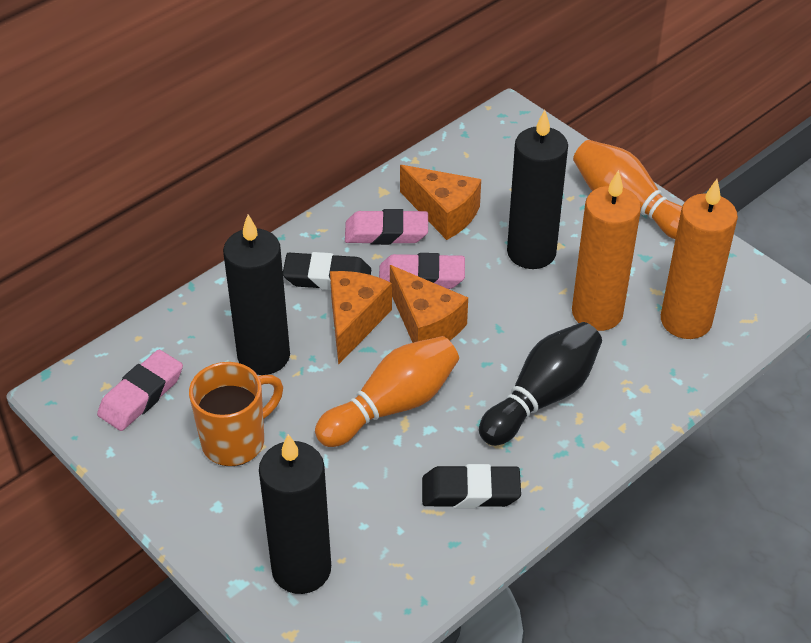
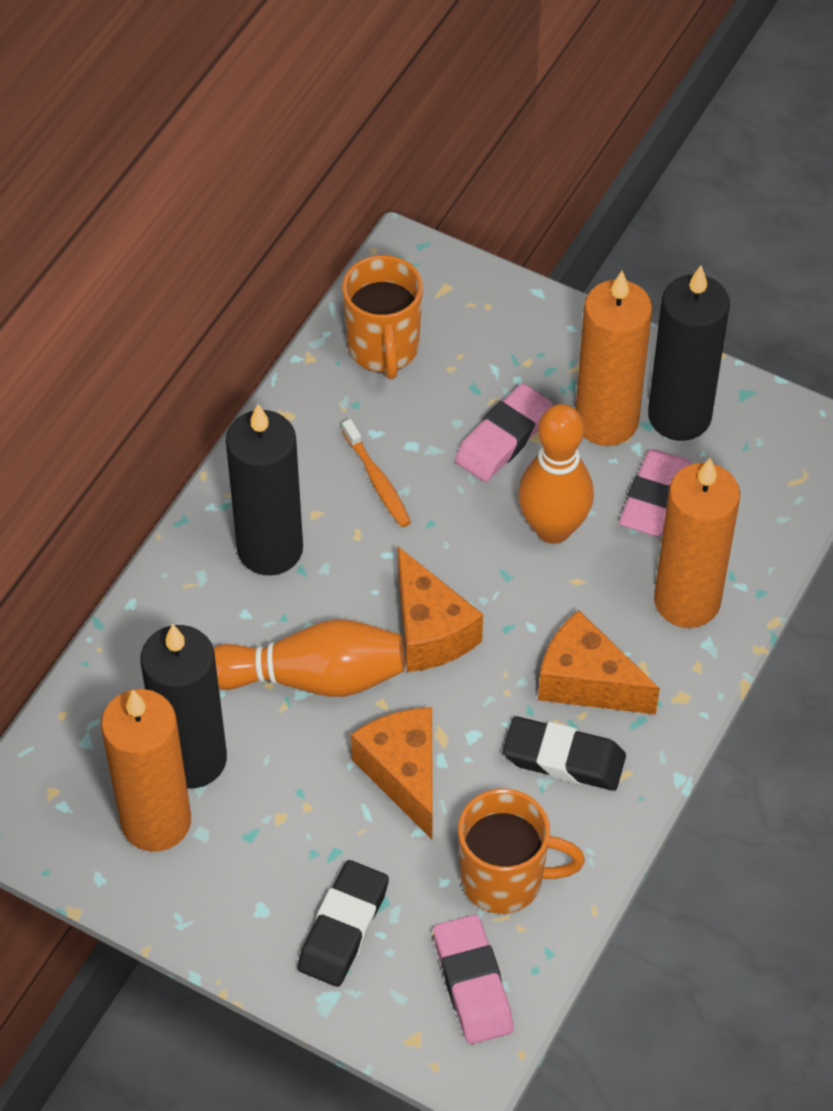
black bowling pin: [479,322,602,446] = 1 -> none = 0
orange candle: [572,170,641,331] [661,179,738,339] = 2 -> [101,689,191,852] [575,271,652,446] [654,458,740,628] = 3
orange mug: [189,362,283,466] = 1 -> [342,255,423,379] [458,789,585,914] = 2
orange toothbrush: none = 0 -> [342,419,411,527] = 1

